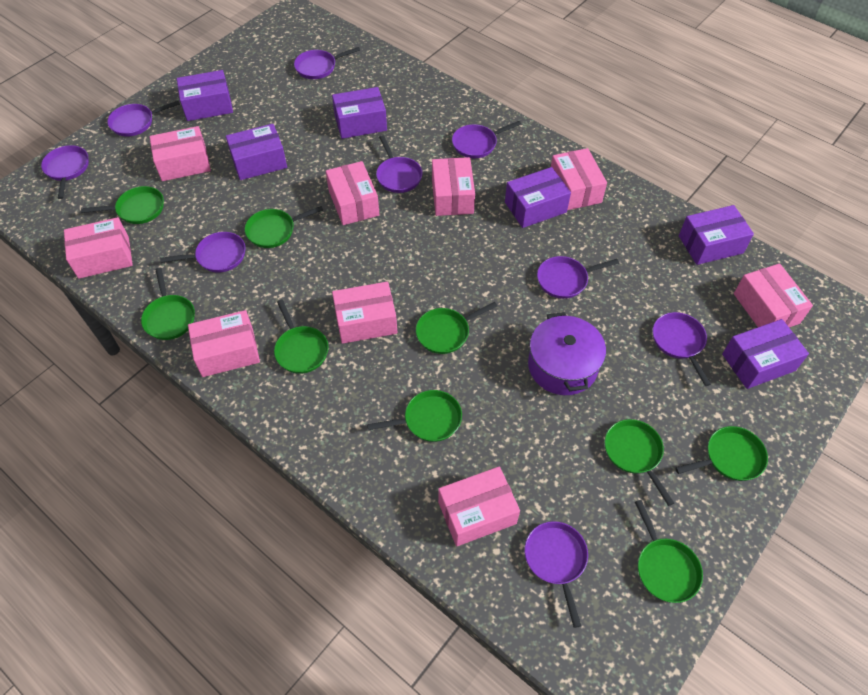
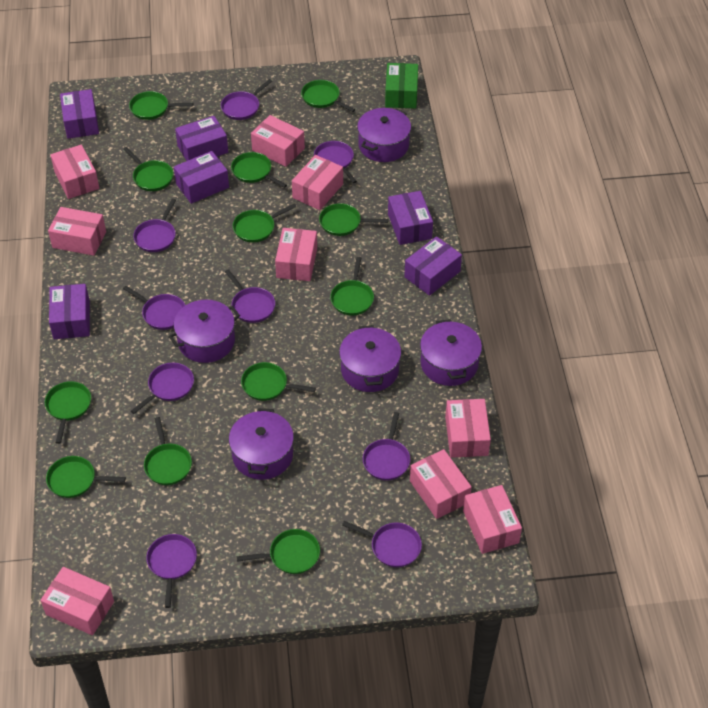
green box: none = 0 -> [385,63,418,109] = 1
green pan: [81,186,164,224] [141,268,195,340] [245,206,323,248] [274,300,329,374] [367,390,462,442] [416,302,497,354] [604,419,674,506] [635,500,703,603] [675,426,768,481] = 9 -> [45,381,91,444] [46,456,126,498] [123,147,173,191] [129,91,193,120] [144,417,192,485] [231,152,287,188] [233,203,297,242] [237,529,320,574] [241,362,316,401] [301,80,356,112] [319,203,388,236] [330,257,374,315] = 12
purple pot: [528,312,606,395] = 1 -> [169,300,240,363] [229,408,294,480] [339,325,401,392] [357,108,411,162] [420,319,482,386] = 5

